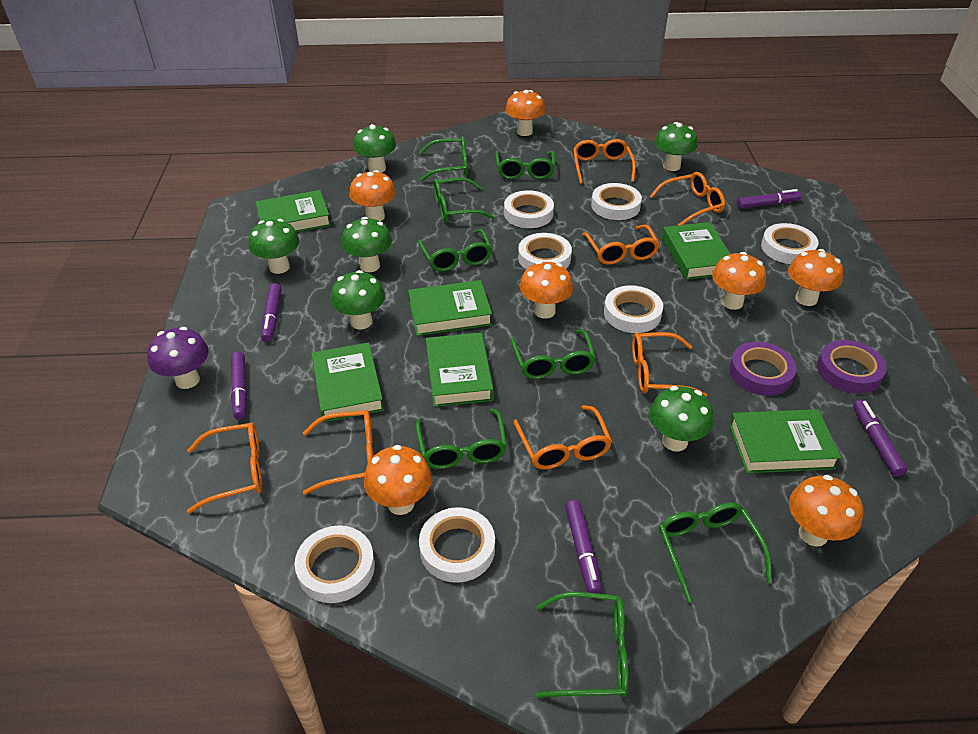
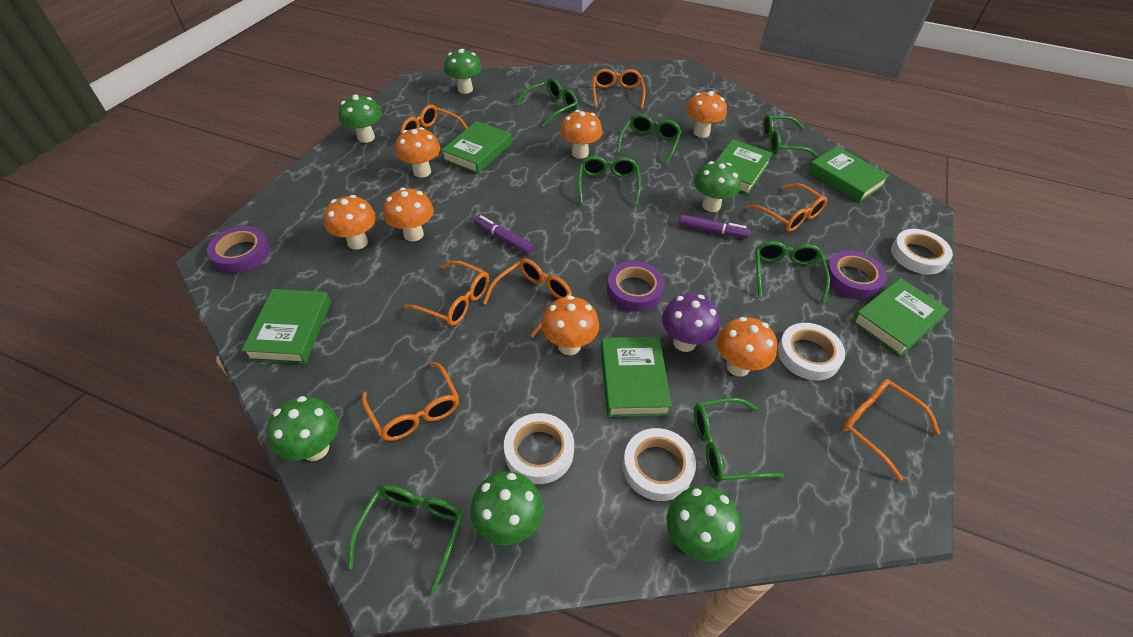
green glasses: [416,408,507,469] [418,229,492,271] [419,136,468,181] [434,177,495,222] [495,151,555,179] [511,329,596,379] [536,592,629,698] [659,502,772,602] = 8 -> [348,484,463,596] [515,78,578,127] [578,156,641,206] [617,114,681,165] [694,398,784,482] [755,241,830,303] [762,115,819,158] = 7
purple marker: [231,352,247,419] [261,283,282,342] [565,500,602,594] [737,189,802,209] [853,399,907,476] = 5 -> [474,215,534,255] [679,214,750,238] = 2
purple tape: [729,342,797,396] [817,340,887,394] = 2 -> [207,226,270,273] [607,261,665,312] [825,251,887,299] = 3
white tape: [295,525,375,603] [419,507,495,583] [504,190,554,228] [518,233,572,269] [591,183,642,220] [604,285,663,333] [761,223,818,264] = 7 -> [504,413,574,484] [623,428,696,501] [778,323,845,380] [891,229,953,275] = 4

